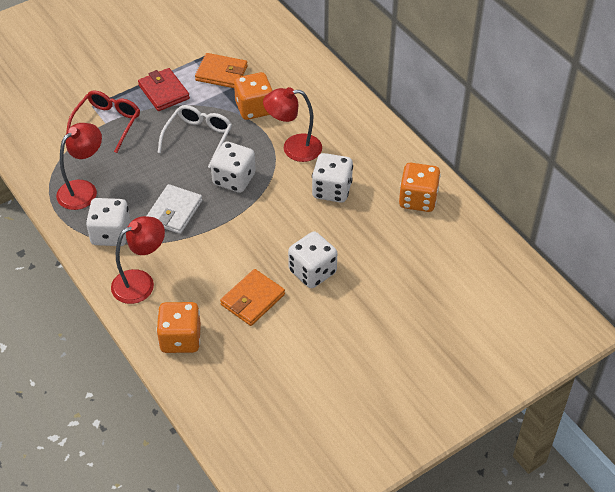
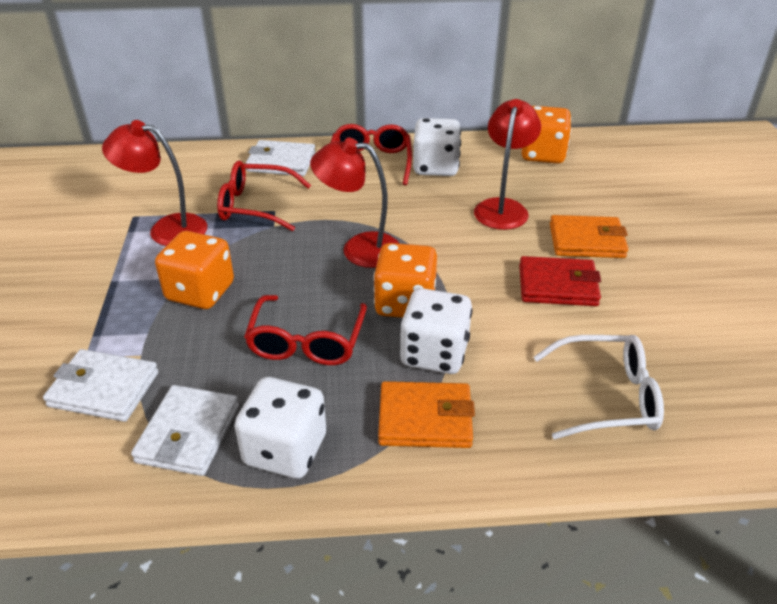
red glasses: [66,91,140,153] = 1 -> [217,161,311,231] [244,295,367,365] [330,124,412,186] = 3
white dice: [86,198,130,246] [211,141,256,193] [288,232,337,288] [312,153,353,203] = 4 -> [234,377,326,479] [400,288,473,374] [413,118,461,176] = 3
white wallet: [147,184,202,234] = 1 -> [43,349,158,422] [131,385,239,476] [246,140,315,176] = 3

